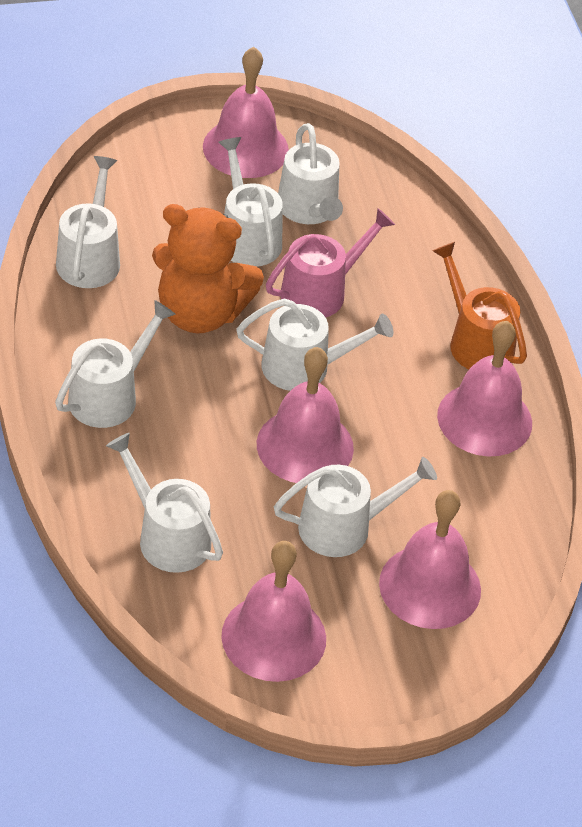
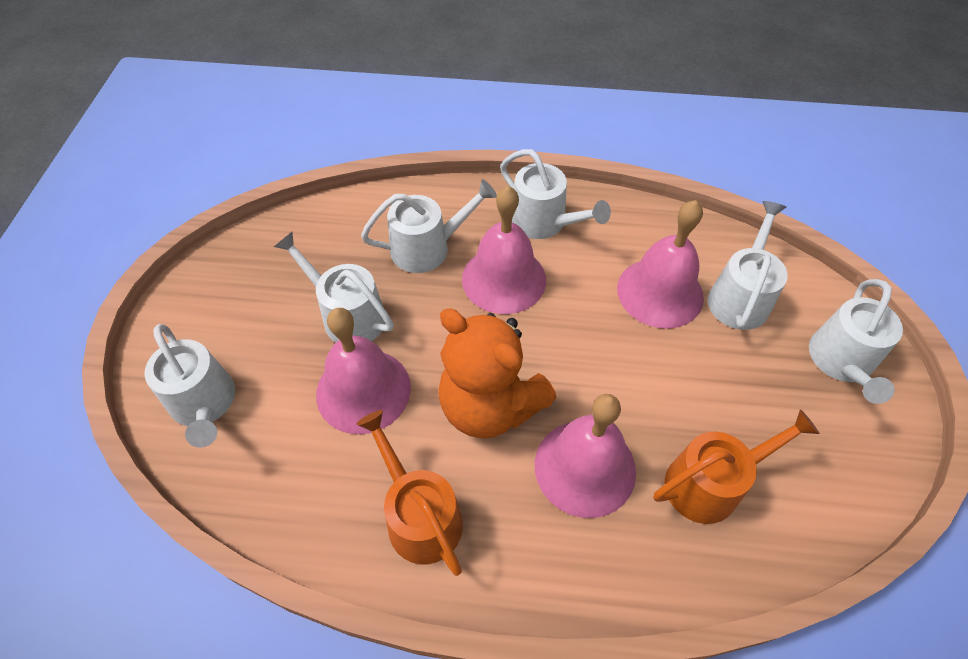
orange watering can: [433,242,527,369] = 1 -> [357,410,463,576] [653,409,820,524] = 2
pink bell: [203,47,289,178] [221,541,326,682] [257,347,354,483] [379,490,481,629] [437,321,532,456] = 5 -> [316,308,411,434] [462,186,546,314] [535,394,636,518] [617,200,704,329] = 4
pink watering can: [266,208,395,318] = 1 -> none = 0
white watering can: [55,300,176,428] [56,156,120,288] [106,433,223,573] [219,137,283,267] [236,298,393,391] [274,457,437,557] [278,123,343,224] = 7 -> [144,324,235,448] [274,232,394,342] [361,179,497,273] [500,149,611,239] [708,201,788,330] [809,279,903,404] = 6

